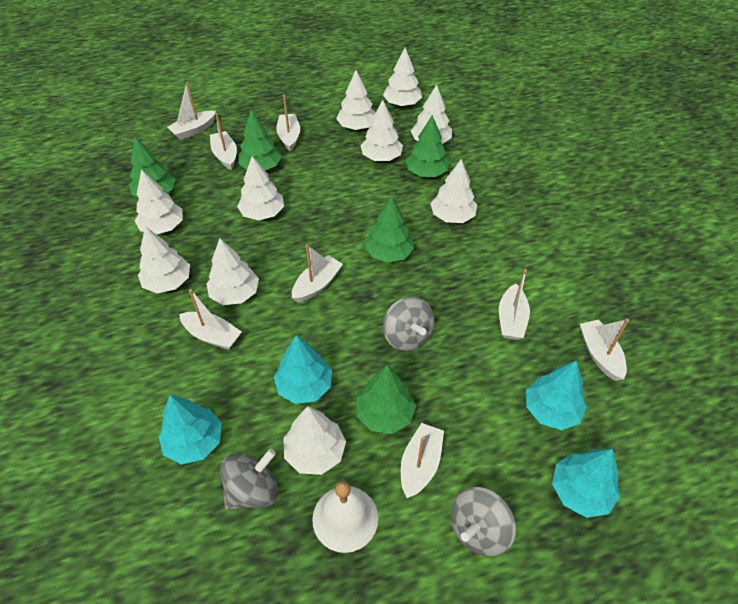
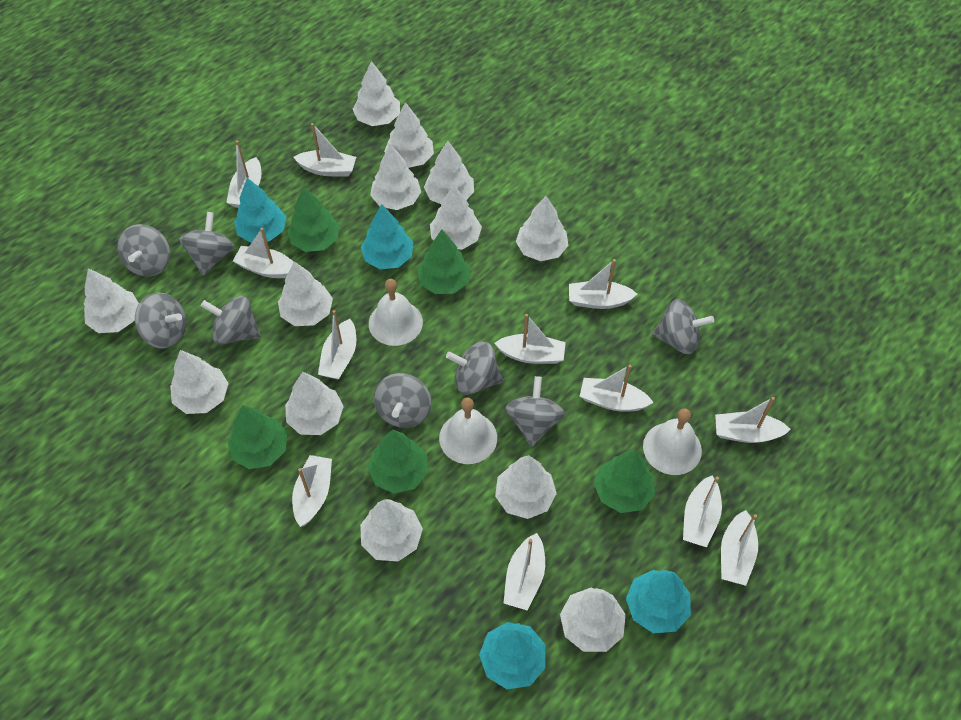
grey spinning top: [220,449,278,510] [383,297,434,351] [451,487,516,557] = 3 -> [117,224,170,277] [135,293,186,349] [179,212,234,276] [201,295,261,345] [373,373,431,428] [446,341,503,395] [505,376,565,447] [652,299,714,354] = 8
white bell: [312,481,378,553] = 1 -> [369,279,423,346] [439,398,497,464] [643,408,702,475] = 3
white boat: [167,82,216,140] [179,289,242,350] [210,113,237,170] [276,95,300,152] [292,244,343,303] [401,423,444,498] [499,269,530,340] [580,319,629,381] = 8 -> [226,140,261,208] [233,228,294,278] [292,455,332,527] [293,123,356,177] [318,310,356,380] [494,314,566,364] [503,533,545,611] [569,259,637,309] [580,365,654,412] [683,476,722,547] [715,397,791,443] [721,510,758,586] = 12
white tree: [135,170,183,234] [138,226,190,293] [207,239,259,305] [237,156,284,220] [283,406,346,475] [336,70,375,130] [360,100,403,161] [383,48,422,107] [411,84,452,144] [430,159,477,223] = 10 -> [84,268,139,333] [170,350,229,414] [278,261,333,326] [285,372,344,435] [353,61,400,126] [360,499,423,561] [370,144,421,210] [384,102,434,168] [424,141,474,204] [430,185,482,249] [495,455,557,519] [516,196,569,261] [560,588,626,652] = 13

